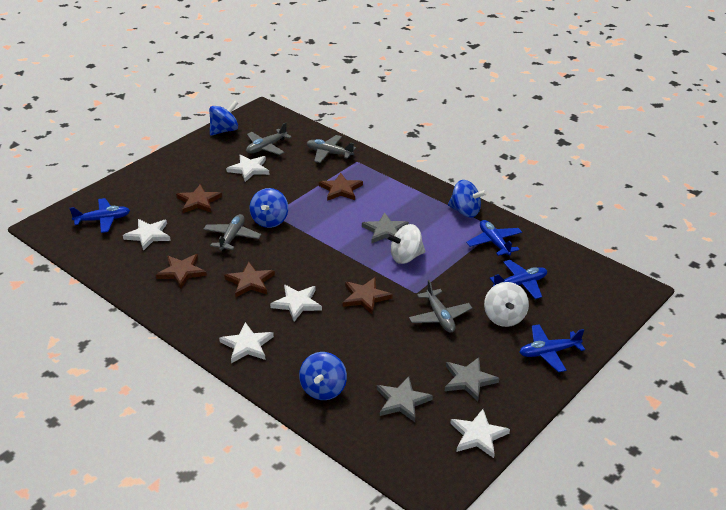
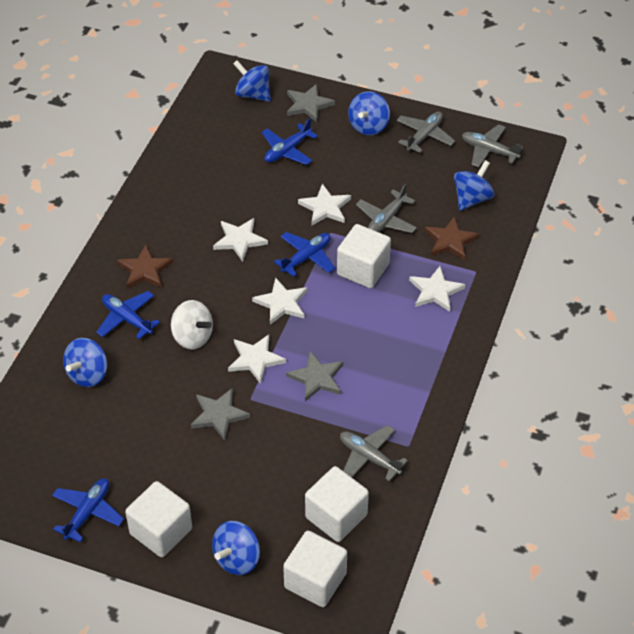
blue spinning top: [209,101,238,136] [250,188,288,228] [299,352,347,400] [448,180,487,218] = 4 -> [63,338,107,387] [212,521,260,575] [233,60,271,102] [348,91,390,135] [454,160,494,211] = 5
brown star: [156,254,207,288] [176,184,222,213] [224,262,275,297] [319,173,363,201] [343,277,393,314] = 5 -> [117,245,173,288] [425,216,479,260] = 2
white cube: none = 0 -> [125,481,192,557] [283,531,347,607] [305,466,369,542] [337,224,391,288] = 4
white spinning top: [386,224,426,264] [484,282,529,327] = 2 -> [171,300,213,349] = 1

